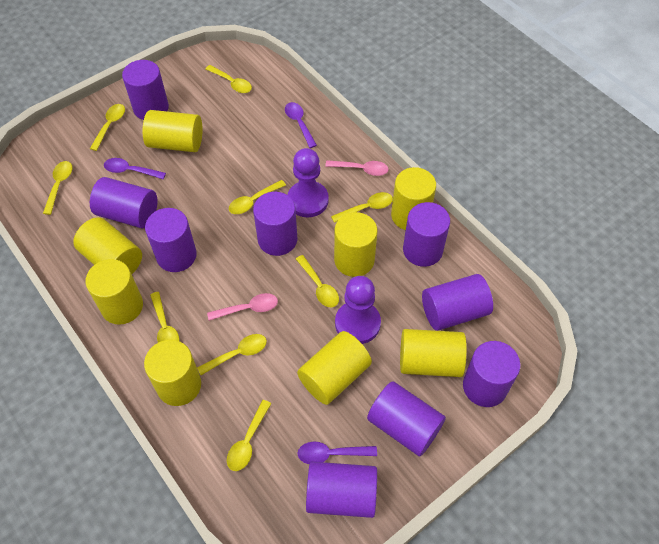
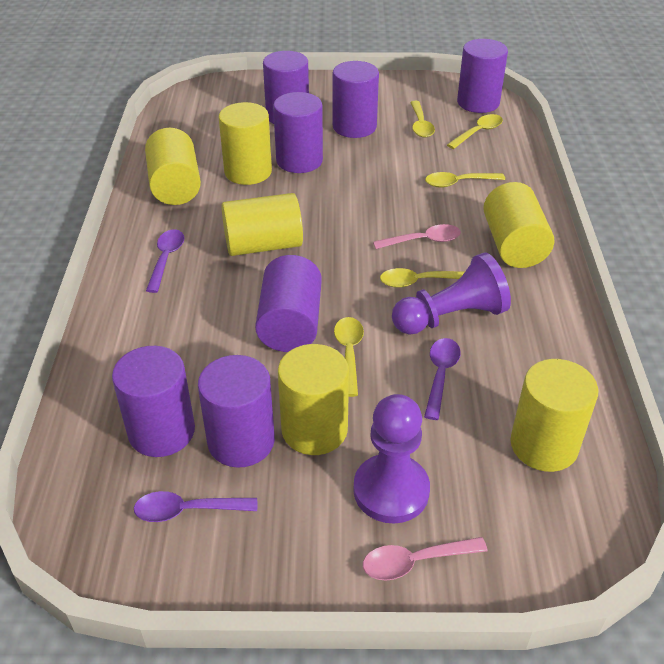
purple cylinder: [90,177,157,229] [122,60,169,120] [145,208,197,272] [253,192,297,256] [306,462,377,518] [367,381,446,456] [403,202,450,267] [422,274,493,331] [463,341,521,407] = 9 -> [112,346,195,457] [198,355,275,468] [255,255,322,352] [263,51,309,124] [273,92,323,173] [333,61,379,138] [457,39,508,113] = 7
yellow cylinder: [73,217,142,274] [85,259,143,325] [142,110,203,152] [144,340,201,406] [297,331,372,405] [334,212,378,277] [391,167,436,230] [400,329,467,377] = 8 -> [145,128,201,205] [218,102,272,185] [221,193,303,256] [278,344,349,455] [483,182,554,268] [511,359,598,472] = 6
yellow spoon: [43,161,72,215] [90,104,125,151] [150,292,179,343] [197,334,267,375] [206,65,252,93] [227,400,271,471] [229,180,286,214] [296,255,339,307] [331,192,393,223] = 9 -> [334,317,364,397] [380,268,465,288] [410,101,435,138] [425,172,505,188] [447,114,503,149] = 5

